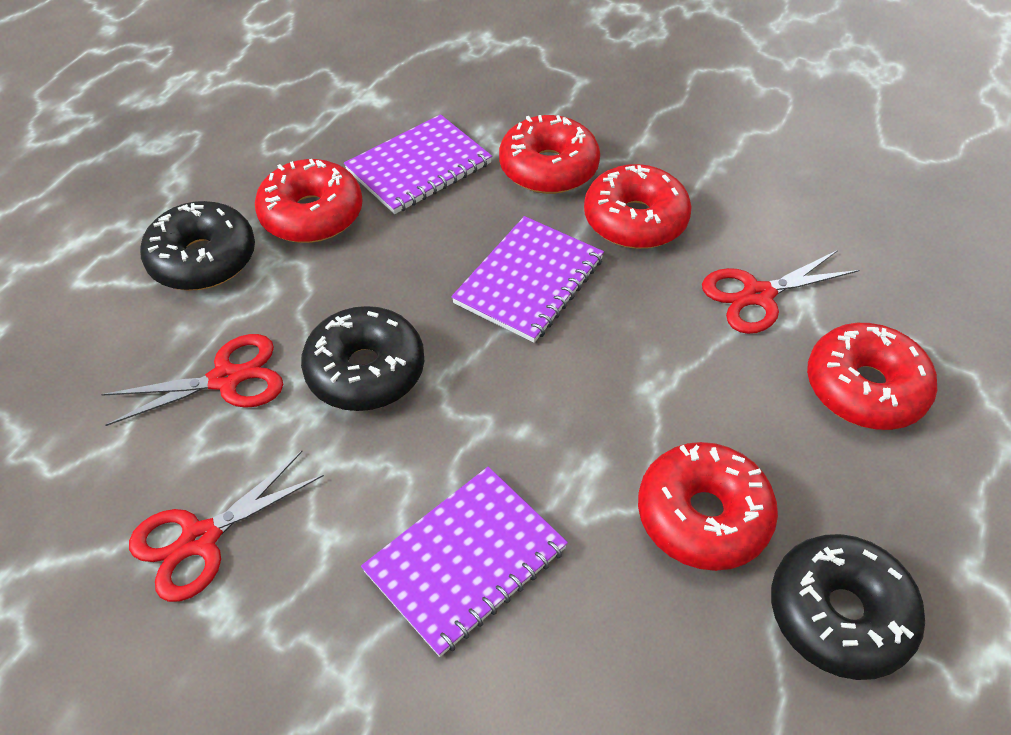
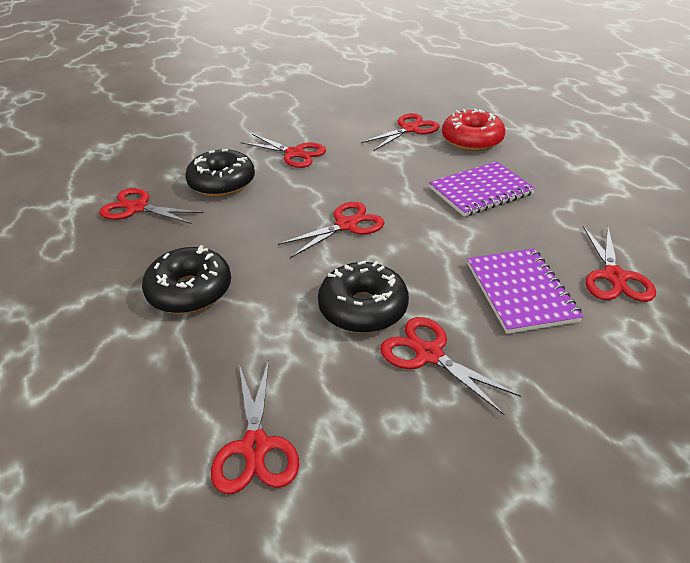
purple notebook: [344,114,492,214] [361,467,568,657] [451,216,604,343] = 3 -> [429,161,535,217] [467,249,583,334] = 2
red donut: [255,159,363,243] [499,115,600,194] [584,164,692,249] [638,442,778,571] [807,323,937,430] = 5 -> [442,109,506,151] = 1
red scissors: [101,334,283,426] [129,451,324,602] [702,250,860,334] = 3 -> [99,188,204,224] [211,360,299,494] [241,134,326,168] [278,202,385,258] [361,113,440,151] [380,317,521,415] [583,226,656,302] = 7

